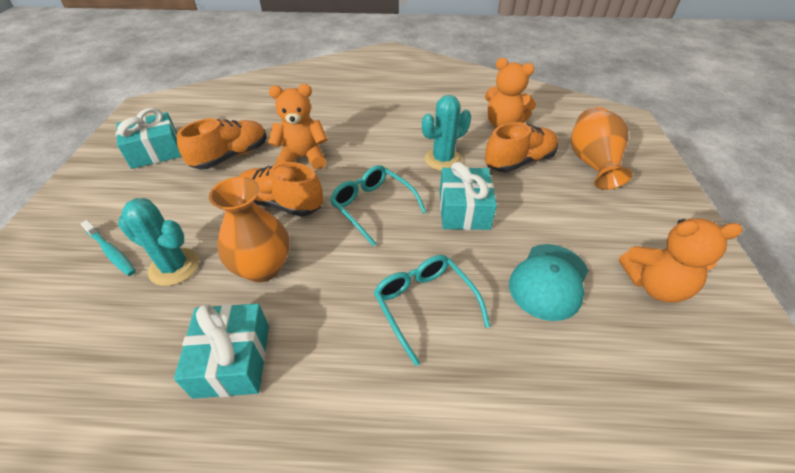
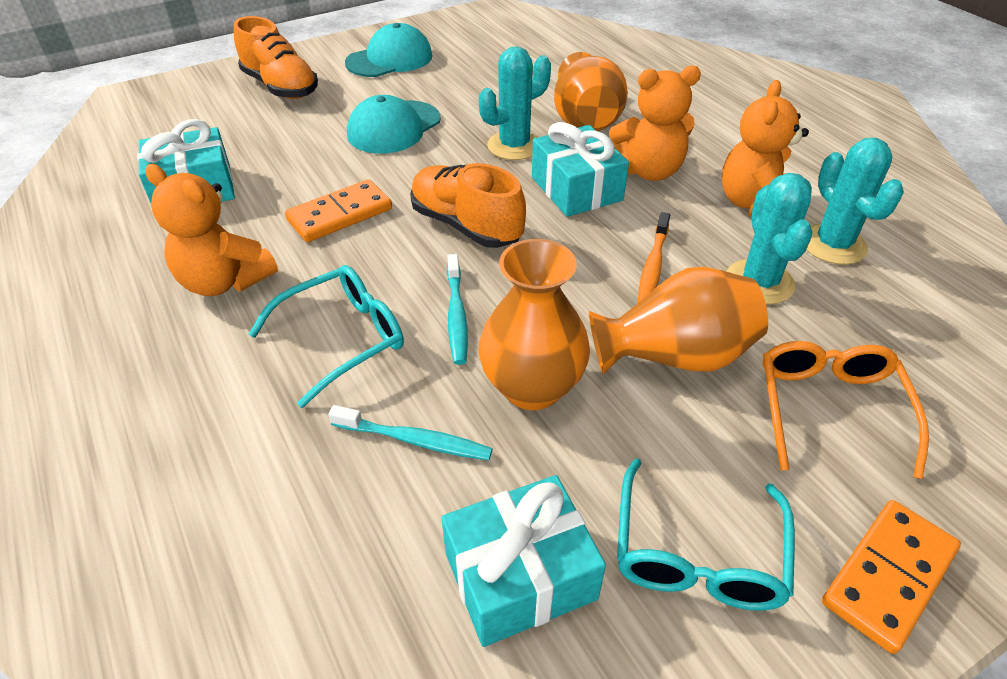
orange domino: none = 0 -> [285,179,392,242] [822,500,961,654] = 2
orange glasses: none = 0 -> [762,341,929,479] = 1
orange shoe: [177,118,267,170] [239,162,323,217] [485,122,558,172] = 3 -> [234,16,318,99] [410,163,526,248] = 2
orange toothbrush: none = 0 -> [638,212,670,303] = 1
orange vase: [209,177,290,282] [571,107,632,190] = 2 -> [479,239,590,410] [554,52,628,131] [589,267,768,375] = 3
turquoise cactus: [118,198,199,286] [422,95,471,171] = 2 -> [479,46,551,160] [726,173,812,305] [806,138,904,265] = 3
turquoise cap: [509,244,589,321] = 1 -> [345,23,433,77] [347,95,441,154] = 2
turquoise toothbrush: [81,220,136,276] = 1 -> [328,405,493,460] [447,254,468,365] = 2

